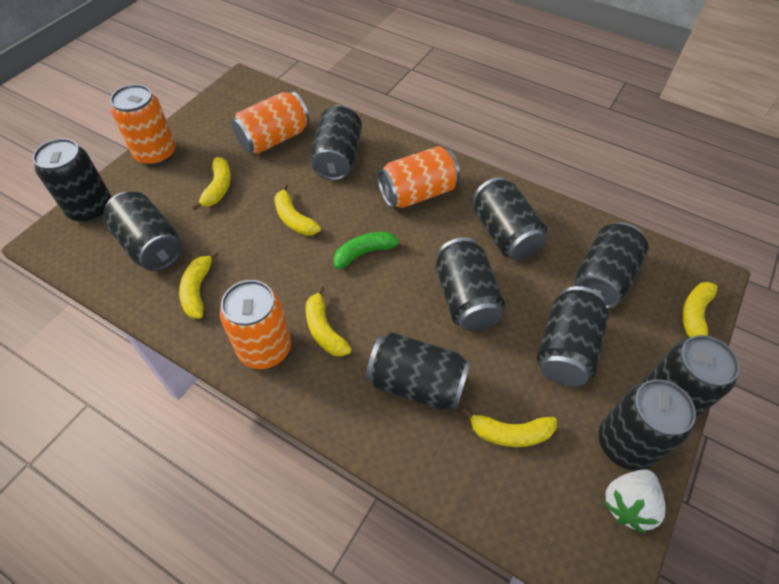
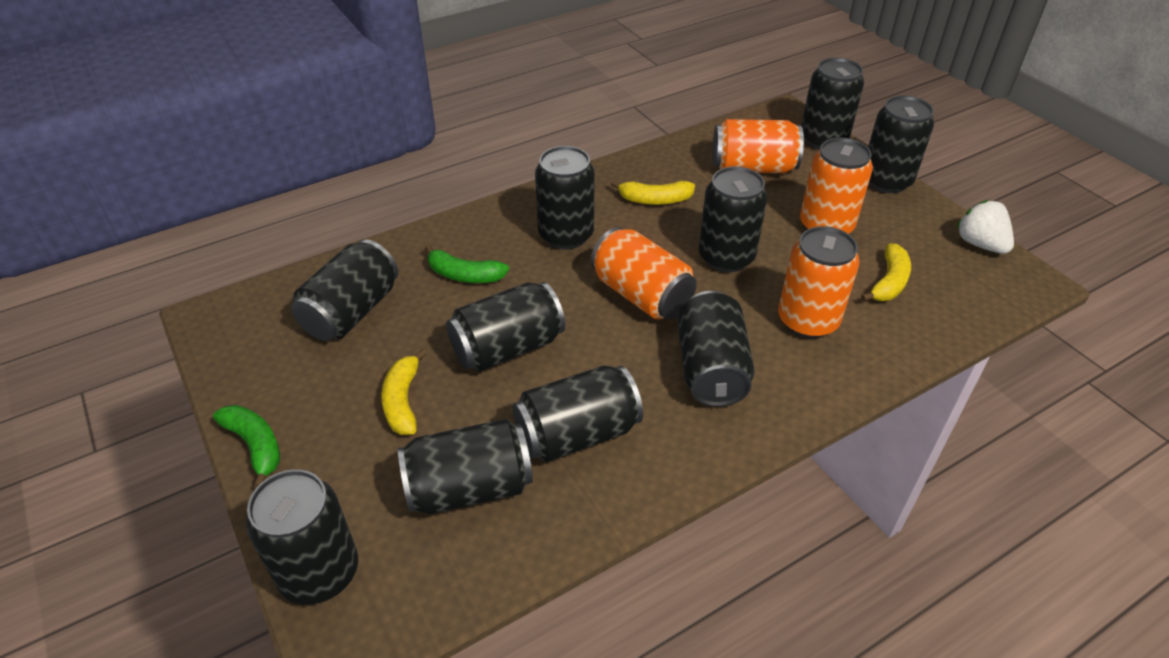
green banana: [333,232,407,269] = 1 -> [213,405,280,488] [425,245,509,283] = 2
yellow banana: [179,250,219,319] [192,157,231,210] [274,184,321,236] [305,286,352,357] [462,408,557,447] [682,282,725,338] = 6 -> [381,349,427,435] [611,180,695,205] [861,244,911,302] = 3

